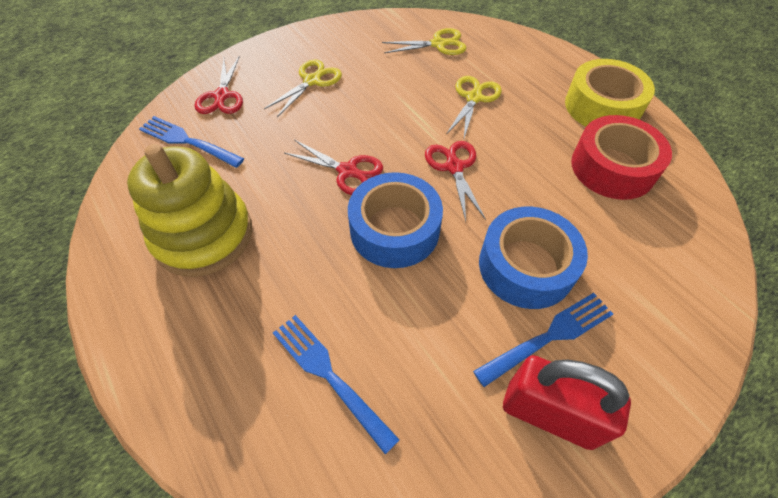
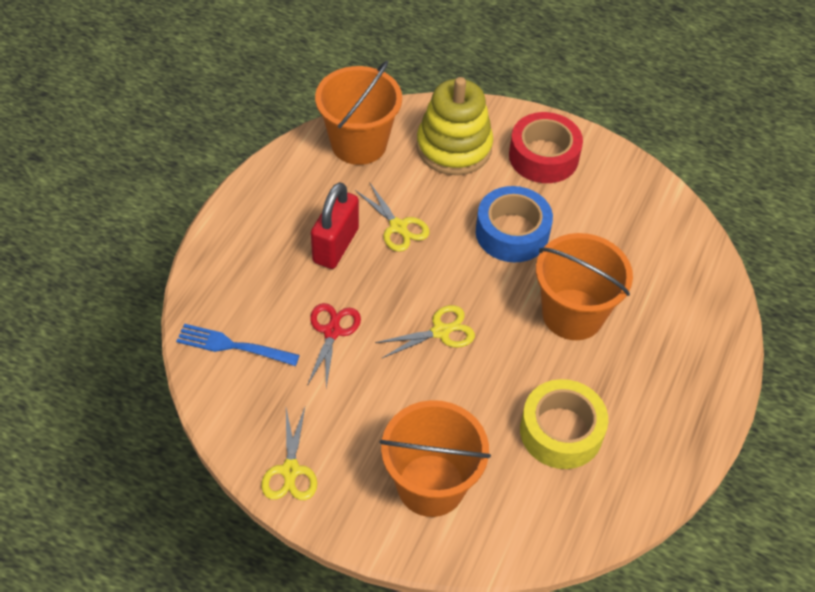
blue fork: [139,116,244,168] [273,315,400,454] [473,293,613,387] = 3 -> [176,324,300,366] = 1
blue tape: [348,172,443,268] [479,207,588,309] = 2 -> [476,186,553,263] = 1
orange bucket: none = 0 -> [315,61,402,165] [380,400,491,517] [536,233,633,340] = 3
red scissors: [194,56,243,114] [284,140,383,195] [425,141,486,221] = 3 -> [307,303,361,388] = 1

